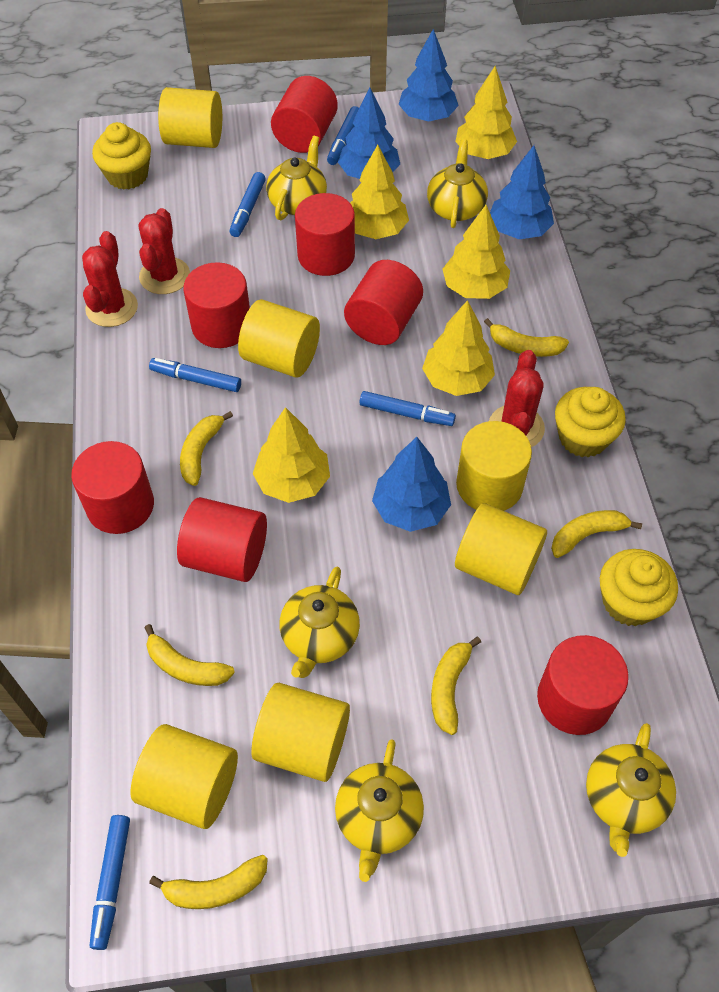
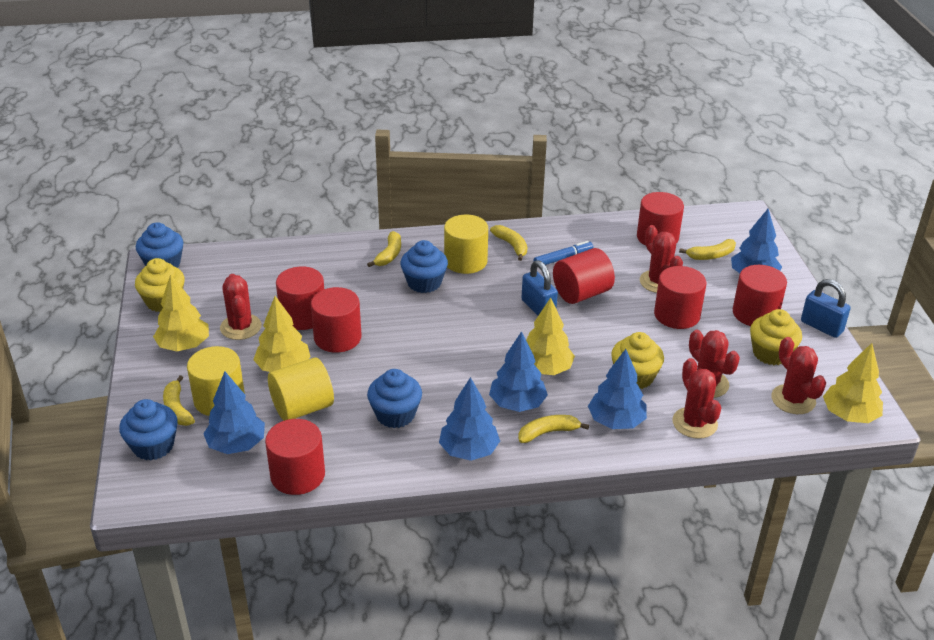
blue cupcake: none = 0 -> [119,399,178,460] [136,222,183,267] [367,369,422,428] [401,240,448,293] = 4
blue marker: [89,815,130,950] [149,358,241,392] [230,172,266,237] [327,106,359,165] [359,391,456,426] = 5 -> [534,241,593,265] = 1
blue padlock: none = 0 -> [521,260,558,316] [801,279,851,338] = 2
blue tree: [338,88,400,179] [372,437,451,532] [398,29,459,122] [490,145,554,239] = 4 -> [203,371,265,454] [439,377,500,461] [489,331,548,412] [588,349,647,429] [731,209,782,273] = 5
red cactus: [82,231,138,327] [139,208,190,294] [489,350,545,447] = 3 -> [220,274,261,340] [640,225,683,293] [672,358,721,439] [689,330,740,398] [771,337,826,414] = 5
yellow banana: [145,624,235,686] [149,855,268,909] [180,411,233,486] [431,637,481,735] [484,318,569,357] [551,510,642,558] = 6 -> [163,375,195,426] [367,231,401,267] [490,225,527,261] [518,415,589,443] [679,239,736,260] = 5
yellow cylinder: [130,724,238,829] [158,87,222,148] [238,299,320,378] [251,683,350,782] [455,503,547,595] [456,421,532,511] = 6 -> [187,346,245,416] [268,357,334,421] [444,215,488,274] = 3
yellow teapot: [266,136,327,220] [280,567,360,678] [335,739,424,882] [427,139,488,228] [586,723,676,857] = 5 -> none = 0
yellow tree: [253,407,330,503] [350,145,409,239] [422,300,495,396] [443,205,510,299] [455,66,517,159] = 5 -> [153,274,209,351] [253,296,311,372] [526,298,575,375] [823,343,883,423] = 4

